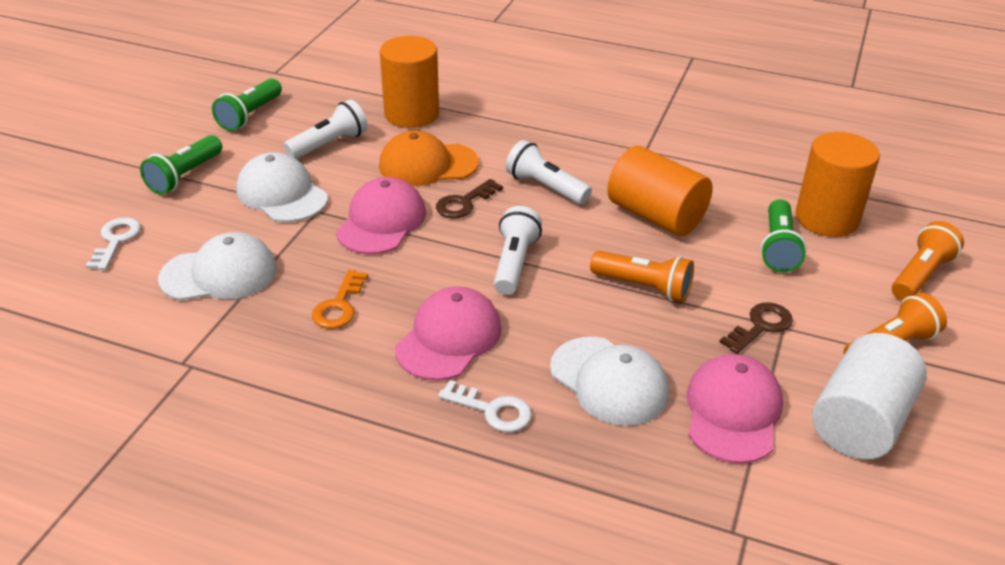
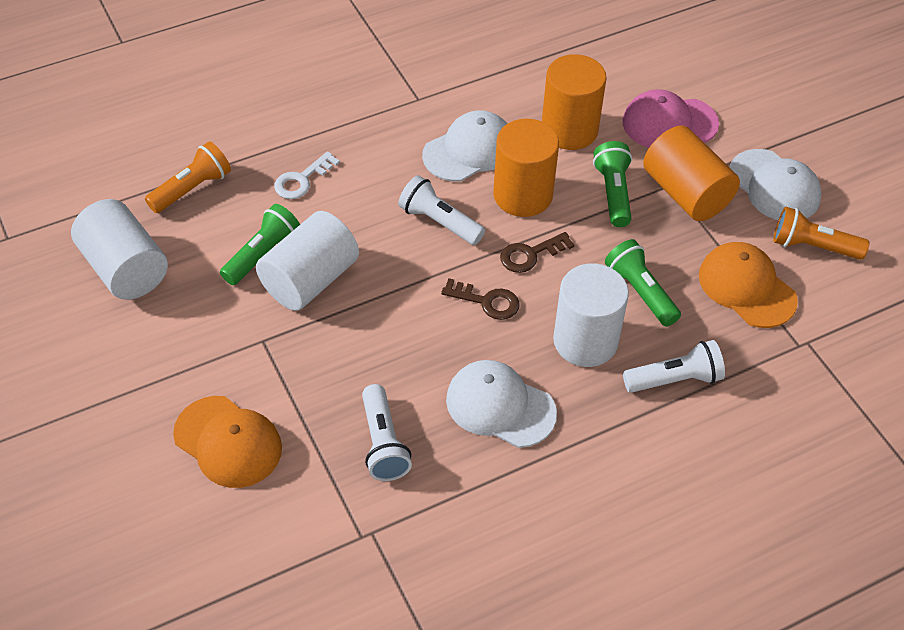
orange cap: [379,131,479,186] = 1 -> [173,396,282,488] [699,242,798,328] = 2
orange flashlight: [590,251,694,302] [843,293,947,355] [892,221,964,301] = 3 -> [145,141,231,213] [773,207,869,260] = 2
orange key: [312,270,368,329] = 1 -> none = 0
pink cap: [336,177,426,254] [395,286,502,381] [687,354,783,464] = 3 -> [623,89,719,147] = 1
white cylinder: [812,333,927,460] = 1 -> [71,199,168,300] [256,211,359,311] [553,263,629,367] = 3
white key: [86,217,141,270] [438,380,532,432] = 2 -> [274,151,340,199] = 1

